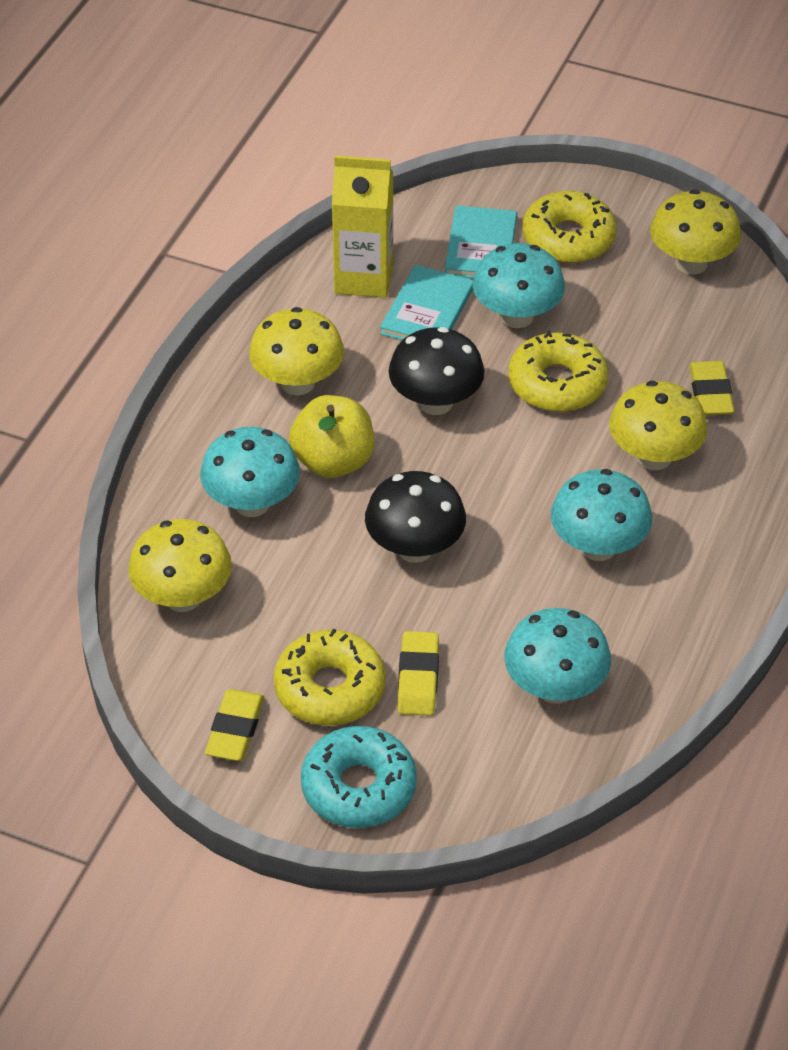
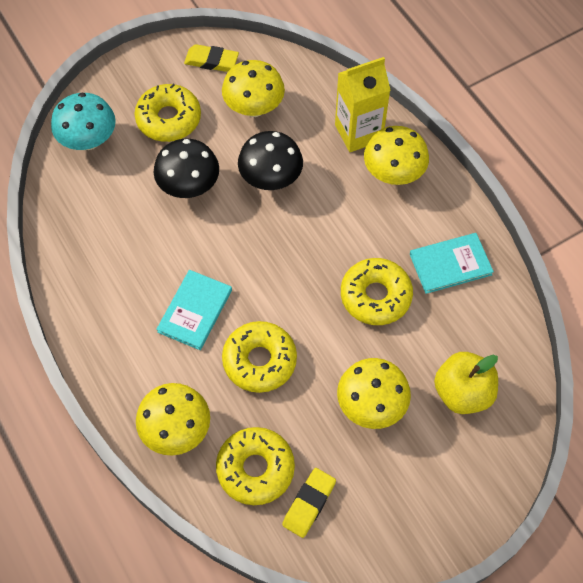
turquoise donut: [301,726,417,828] = 1 -> none = 0
turquoise mushroom: [200,427,300,517] [473,243,565,328] [504,608,611,704] [551,469,652,561] = 4 -> [51,93,116,150] = 1
yellow donut: [274,629,386,726] [508,331,608,412] [522,191,617,263] = 3 -> [135,84,201,142] [216,427,295,505] [222,321,297,393] [341,258,413,325] = 4
yellow eraser: [205,689,264,761] [398,631,439,716] [689,361,734,416] = 3 -> [184,44,239,72] [282,468,336,538] = 2

